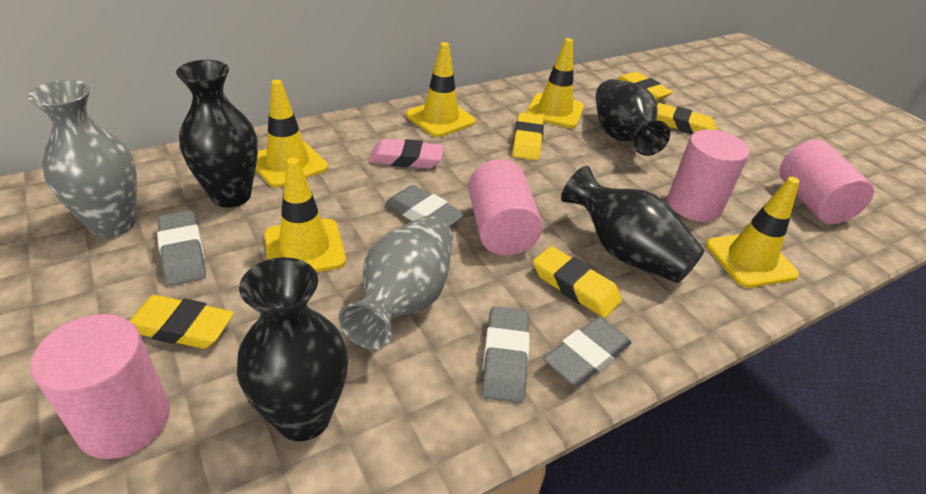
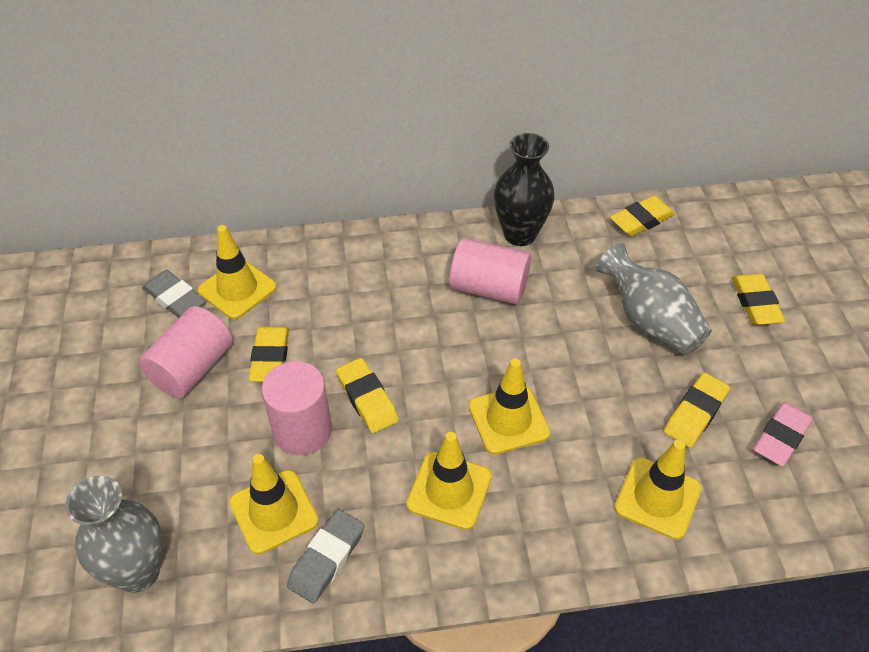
black vase: [176,60,258,208] [237,257,348,441] [561,166,705,283] [596,79,670,156] = 4 -> [494,133,555,246] = 1
grey eraser: [157,210,206,286] [386,185,465,227] [482,306,530,403] [543,317,632,387] = 4 -> [142,270,206,318] [287,509,365,604] = 2
pink cylinder: [30,314,170,459] [468,159,543,256] [668,129,749,222] [780,140,874,224] = 4 -> [139,306,233,398] [262,361,332,455] [449,238,531,305] = 3

